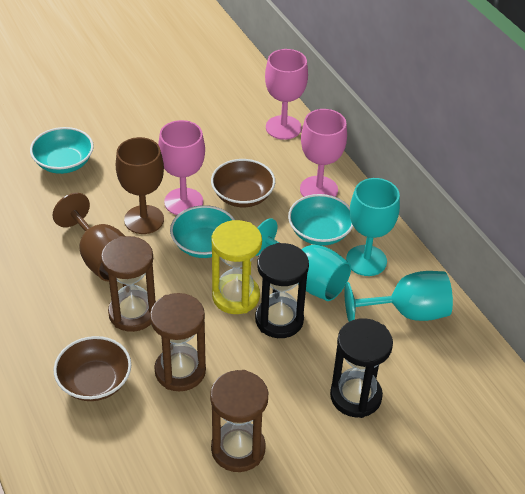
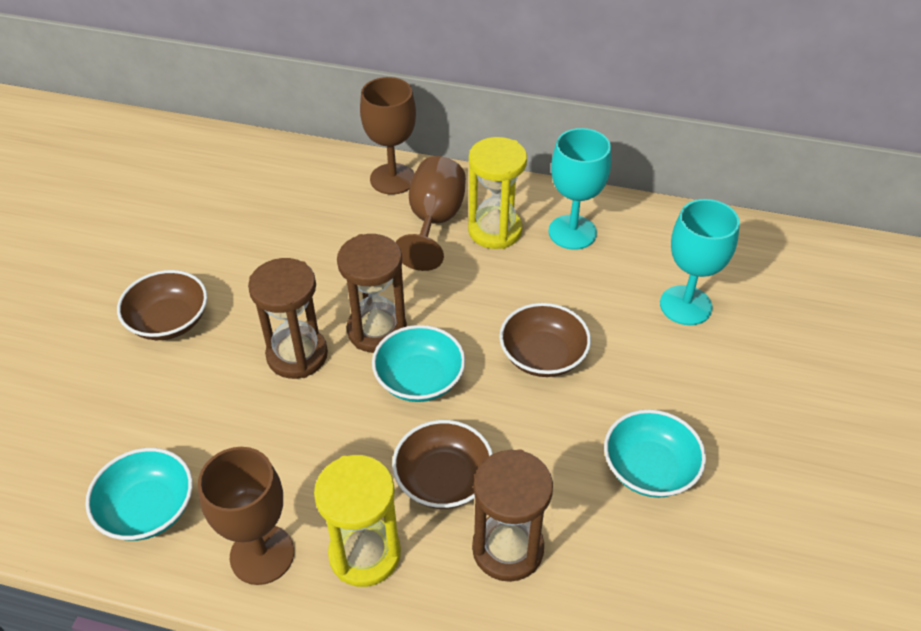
black hourglass: [255,243,309,338] [330,318,393,418] = 2 -> none = 0
brown bowl: [54,336,131,401] [211,159,275,207] = 2 -> [117,270,207,340] [392,420,493,509] [499,303,591,377] = 3
brown goblet: [53,193,125,282] [116,137,164,234] = 2 -> [198,447,294,585] [360,77,416,195] [396,156,466,271] = 3
pink goblet: [158,120,205,215] [265,49,308,140] [300,109,347,197] = 3 -> none = 0
turquoise goblet: [255,218,351,301] [344,271,453,322] [346,178,400,276] = 3 -> [548,128,611,250] [660,199,740,325] = 2
yellow hourglass: [211,220,262,314] = 1 -> [314,455,401,587] [468,137,527,249] = 2

